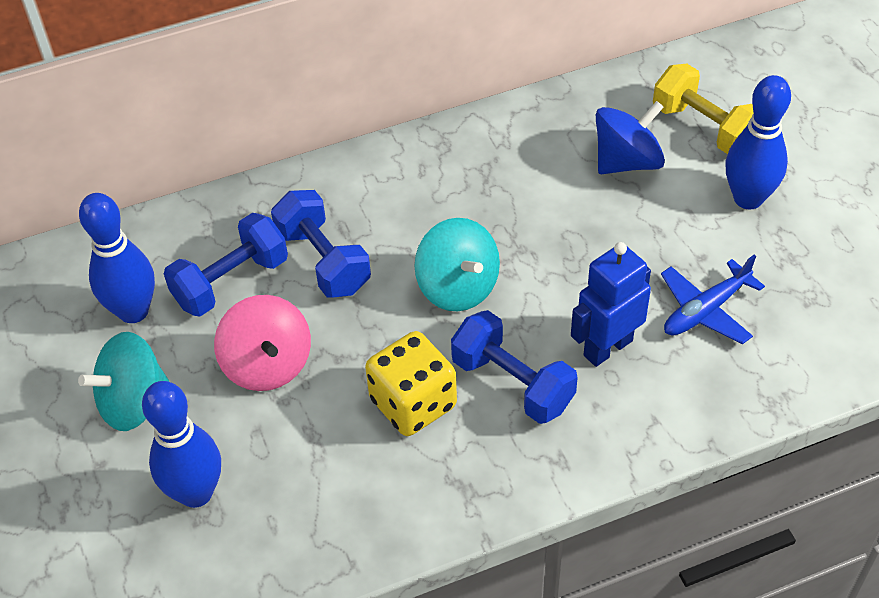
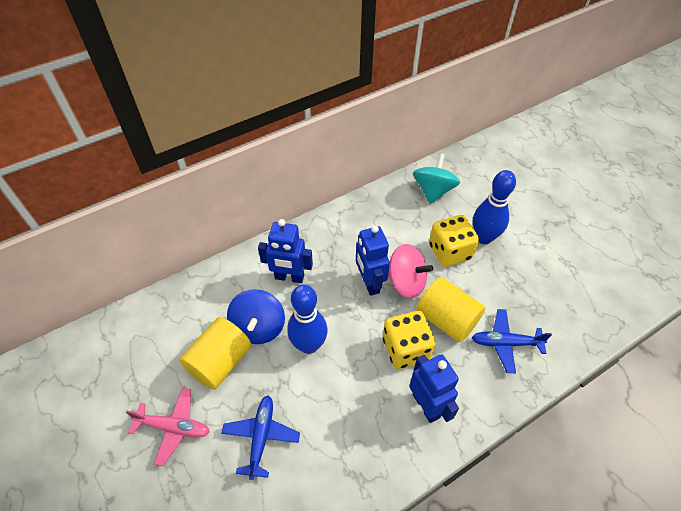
blue bowling pin: [79,193,155,323] [142,381,221,508] [726,75,791,209] = 3 -> [287,285,328,354] [473,170,516,244] = 2
blue dumbbell: [164,213,288,317] [271,190,371,298] [451,310,578,424] = 3 -> none = 0
blue plane: [661,255,765,344] = 1 -> [221,395,300,480] [472,309,552,373] = 2
blue robot: [571,242,651,367] = 1 -> [258,219,313,283] [356,225,390,296] [409,354,459,423] = 3
pink plane: none = 0 -> [126,388,210,466] = 1
turquoise spinning top: [78,332,169,431] [414,218,500,311] = 2 -> [413,153,460,204] = 1
yellow cylinder: none = 0 -> [179,317,252,390] [417,277,485,343] = 2
yellow dice: [365,331,457,436] = 1 -> [383,311,436,369] [429,215,479,267] = 2
yellow dumbbell: [653,64,753,154] = 1 -> none = 0

